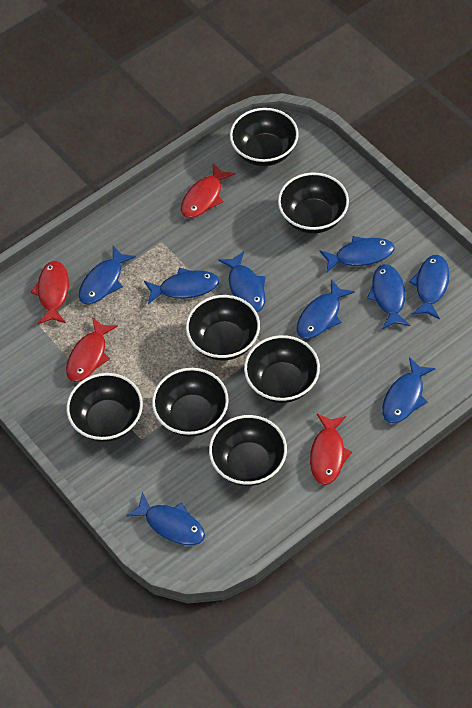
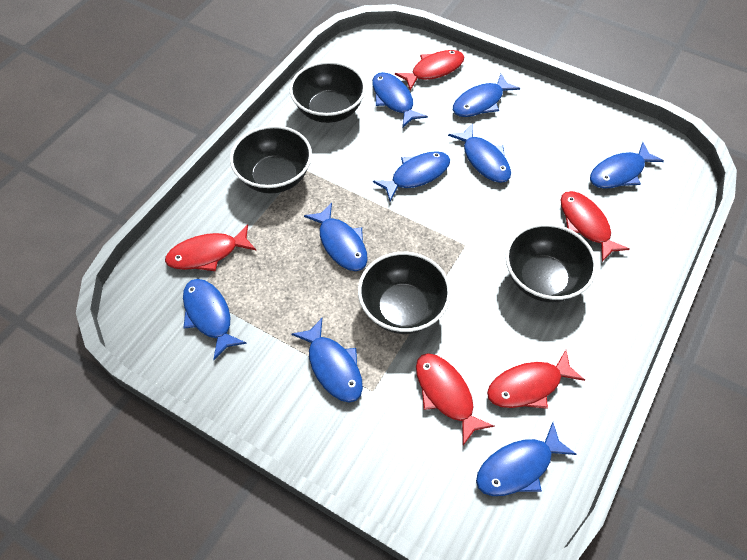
black bowl: [66,373,143,442] [152,368,229,437] [186,295,260,360] [209,415,287,486] [230,108,299,166] [244,335,320,403] [278,172,349,234] = 7 -> [230,125,312,194] [289,61,366,123] [358,252,451,334] [505,224,597,302] = 4
red fish: [30,261,69,324] [66,317,118,382] [181,163,235,218] [310,414,352,485] = 4 -> [165,224,257,271] [395,50,464,90] [416,353,494,445] [487,350,585,409] [560,191,629,262] = 5

